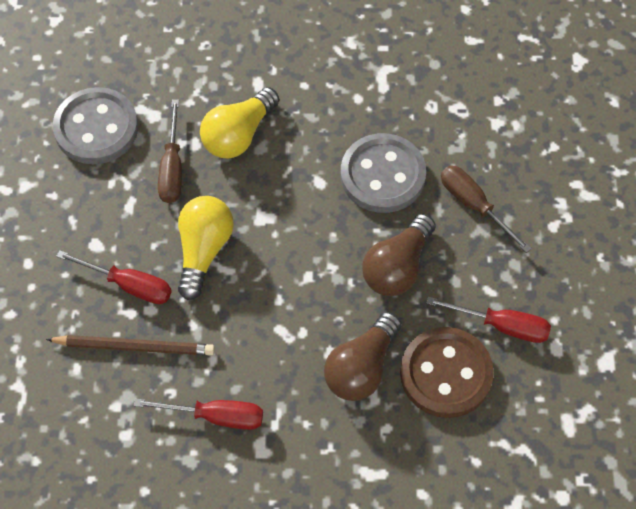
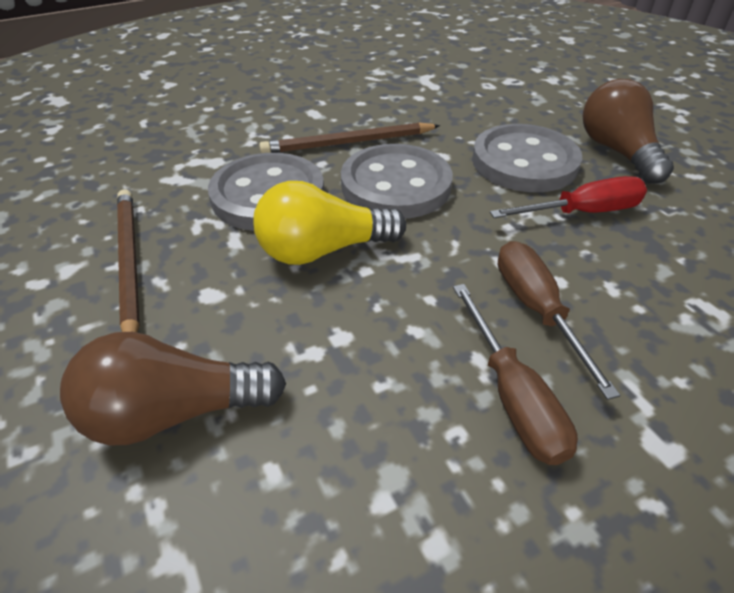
brown button: [400,327,494,418] = 1 -> none = 0
brown pencil: [46,335,215,356] = 1 -> [117,189,140,333] [259,122,440,153] = 2
grey button: [53,87,138,164] [341,133,426,213] = 2 -> [208,153,324,231] [341,144,453,219] [472,124,582,192] = 3
red screwdriver: [56,250,172,304] [133,398,263,430] [426,296,551,343] = 3 -> [490,176,647,218] = 1
yellow light bulb: [178,196,234,300] [200,87,279,158] = 2 -> [253,181,406,265] = 1

